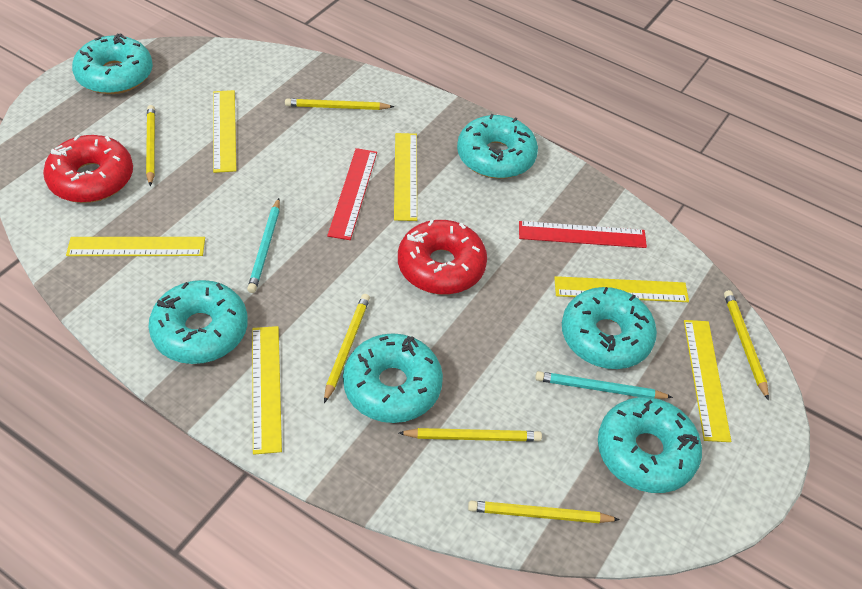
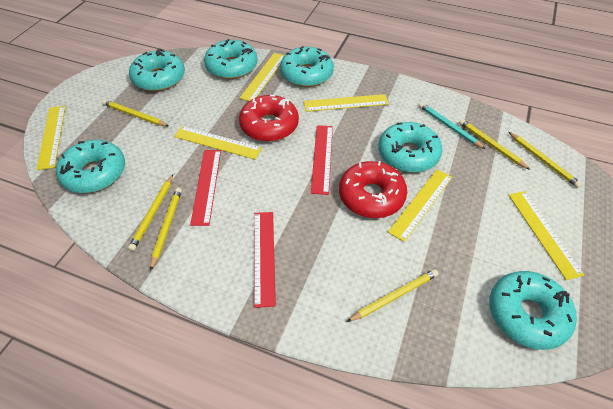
red ruler: [327,148,377,240] [519,221,647,248] = 2 -> [190,150,221,226] [254,212,276,308] [311,125,333,195] = 3
turquoise pencil: [247,198,280,293] [535,371,673,399] = 2 -> [419,102,485,149] = 1

